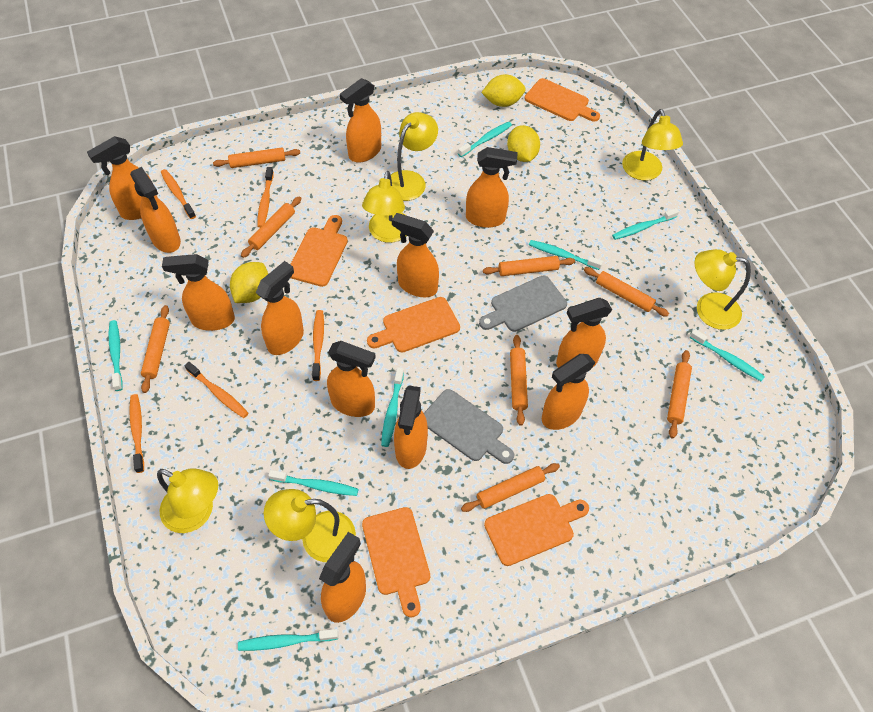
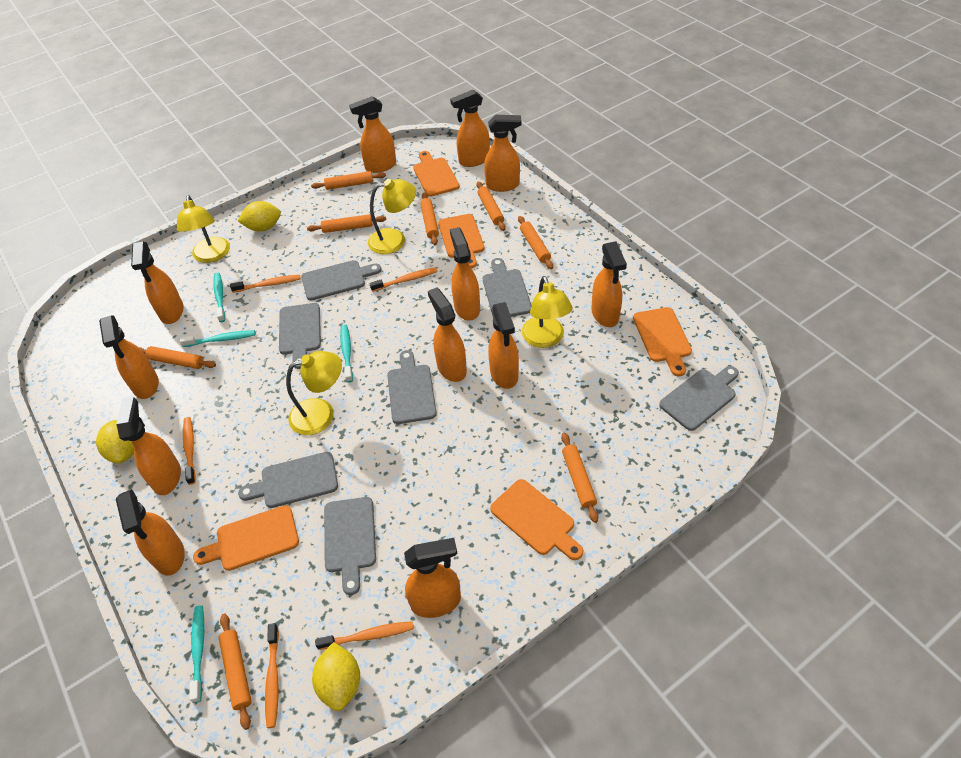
grey cutting board: [424,389,514,464] [479,276,567,332] = 2 -> [238,452,338,508] [279,303,321,369] [301,260,381,301] [324,497,376,595] [387,350,437,424] [483,258,532,317] [659,366,739,431] = 7
turquoise toothbrush: [109,320,123,391] [238,629,338,651] [268,470,358,496] [381,367,404,447] [458,122,512,157] [529,240,603,270] [612,208,679,240] [690,329,765,381] = 8 -> [180,330,255,347] [189,605,204,703] [213,272,225,322] [340,324,353,383] = 4
yellow lamp: [157,468,218,533] [264,489,356,562] [362,171,405,243] [391,112,438,201] [622,109,683,180] [695,249,751,330] = 6 -> [177,195,230,263] [286,351,342,435] [368,179,416,254] [522,276,573,348] = 4

